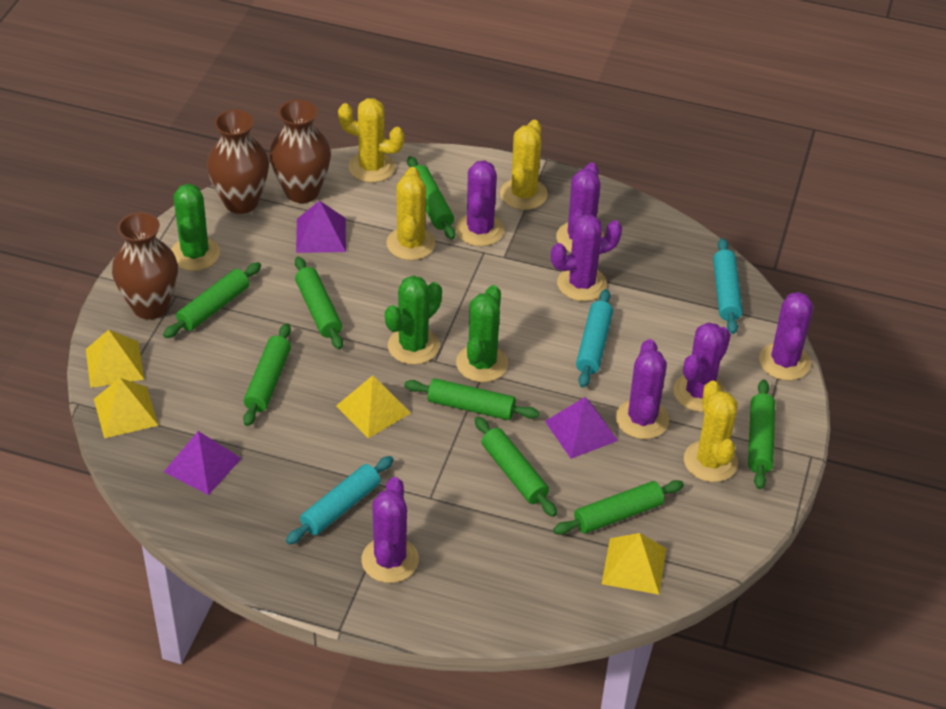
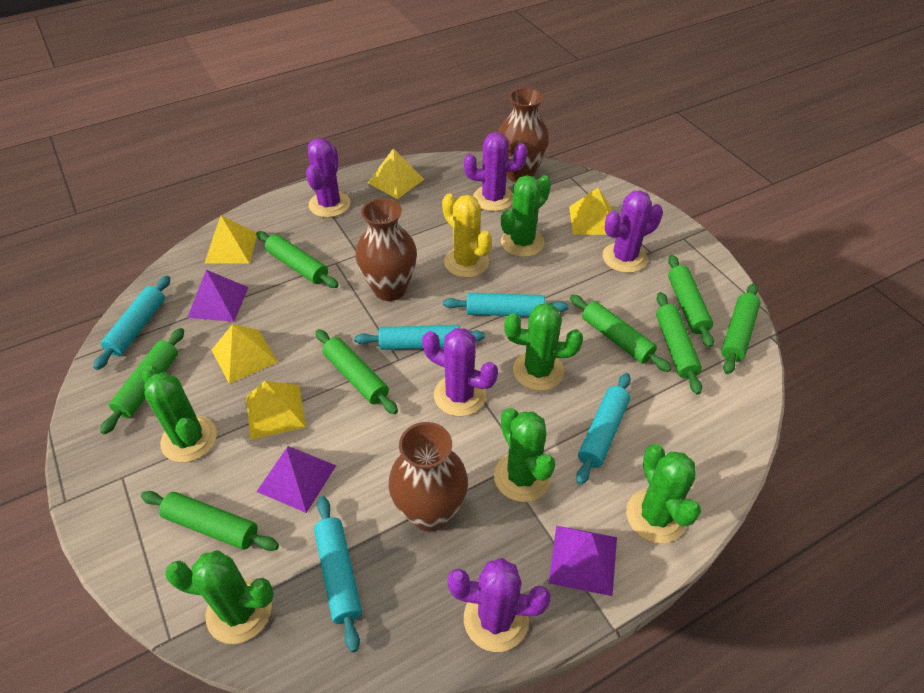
green cactus: [171,183,220,271] [385,275,442,365] [456,285,508,382] = 3 -> [142,365,217,462] [165,550,274,644] [494,408,555,502] [501,175,551,257] [504,303,583,391] [626,444,701,543] = 6
purple cactus: [361,477,419,583] [456,160,504,246] [551,214,622,301] [556,163,604,253] [616,339,669,439] [673,322,731,412] [759,292,813,381] = 7 -> [306,138,350,218] [422,328,498,416] [447,558,550,652] [464,132,527,211] [603,191,663,273] = 5
turquoise rolling pin: [286,456,394,545] [576,289,613,388] [713,238,743,334] = 3 -> [93,276,170,370] [314,496,362,652] [354,325,485,350] [443,293,569,317] [576,373,631,485] = 5
yellow cactus: [338,98,404,182] [386,167,436,260] [500,120,548,210] [684,381,738,482] = 4 -> [442,194,492,278] = 1
yellow pyramid: [86,330,144,388] [94,378,158,438] [336,375,411,438] [602,533,667,595] = 4 -> [205,215,257,264] [212,324,278,384] [246,381,306,440] [368,148,424,199] [569,188,612,235] = 5

